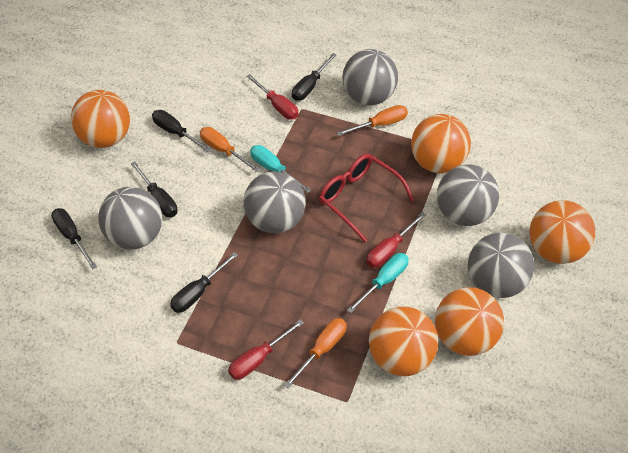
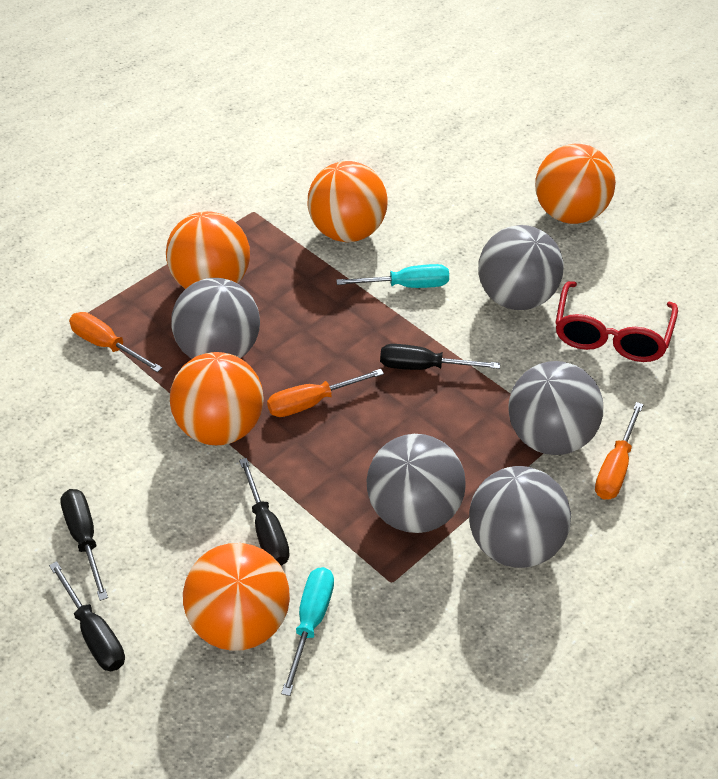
black screwdriver: [51,208,97,269] [131,161,178,217] [152,110,211,152] [170,252,238,313] [292,53,337,101] = 5 -> [49,561,125,671] [60,489,108,601] [239,458,290,566] [380,344,500,370] = 4
red screwdriver: [228,319,304,380] [246,74,298,120] [366,212,426,268] = 3 -> none = 0

